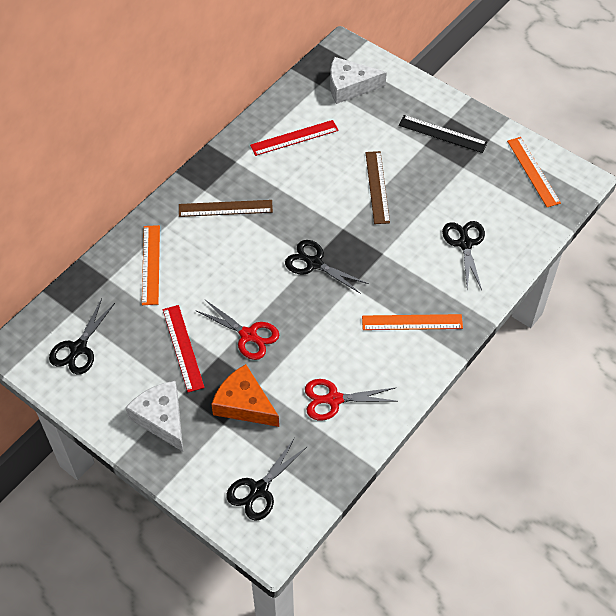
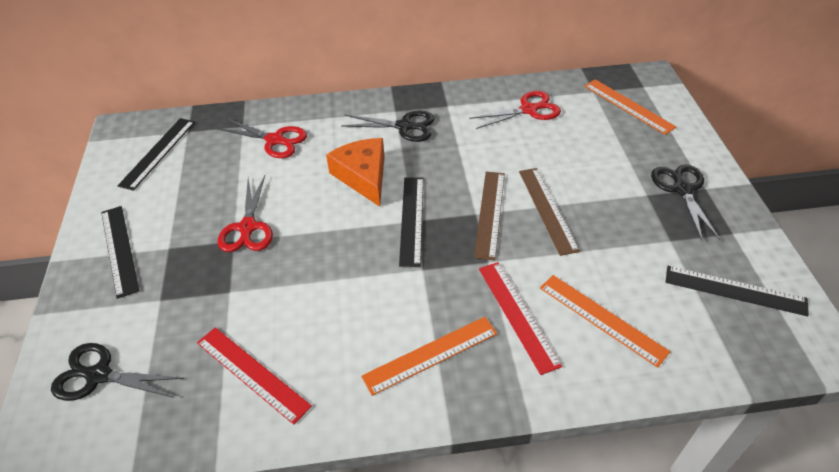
black ruler: [399,115,488,153] = 1 -> [101,206,139,299] [117,118,195,191] [399,178,423,267] [666,266,809,316] = 4
black scissors: [49,299,115,375] [227,438,308,521] [285,240,369,294] [442,221,485,290] = 4 -> [51,343,185,401] [341,110,435,142] [651,164,721,241] = 3
red scissors: [197,300,279,360] [305,379,398,420] = 2 -> [217,118,307,158] [217,175,273,252] [469,91,561,129] = 3
white cheese: [125,381,183,452] [330,57,387,104] = 2 -> none = 0

